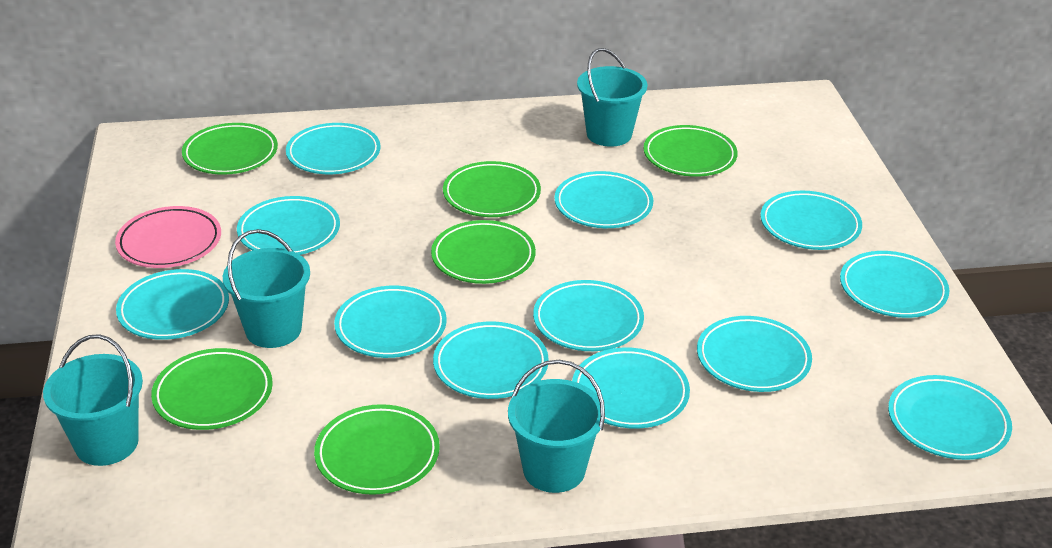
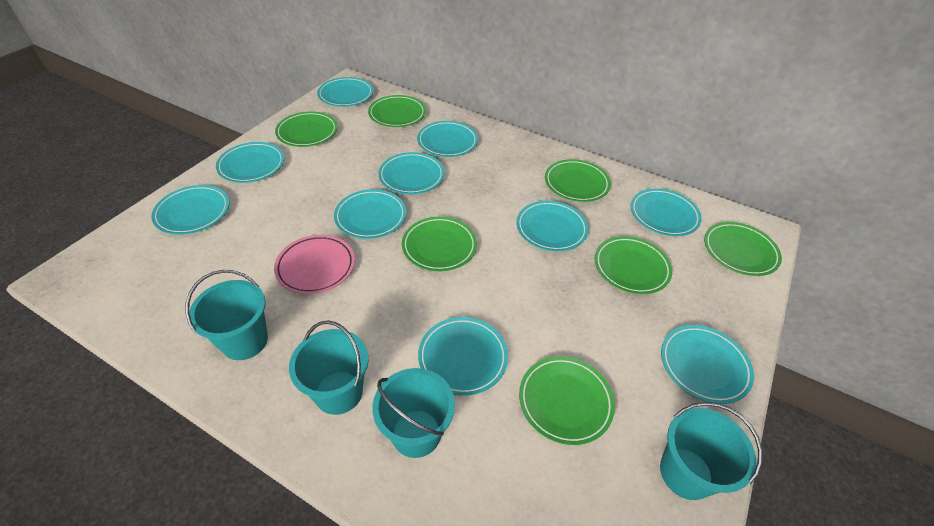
green plate: [151,348,273,430] [182,123,278,175] [314,404,440,495] [431,220,536,284] [443,161,541,217] [643,125,738,177] = 6 -> [275,112,338,147] [368,95,426,127] [402,217,477,271] [519,356,615,445] [545,159,611,202] [594,236,672,294] [704,222,782,276] = 7
turquoise plate: [116,269,229,340] [237,196,340,255] [286,123,381,174] [334,286,447,358] [433,321,549,399] [533,280,644,351] [554,171,653,228] [572,348,690,429] [697,316,812,392] [760,191,862,250] [840,251,949,318] [888,375,1012,460] = 12 -> [151,185,229,235] [216,142,284,183] [317,77,373,107] [334,189,406,239] [378,152,444,194] [417,121,478,157] [418,317,508,396] [516,201,589,251] [631,189,702,236] [661,325,754,404] = 10

